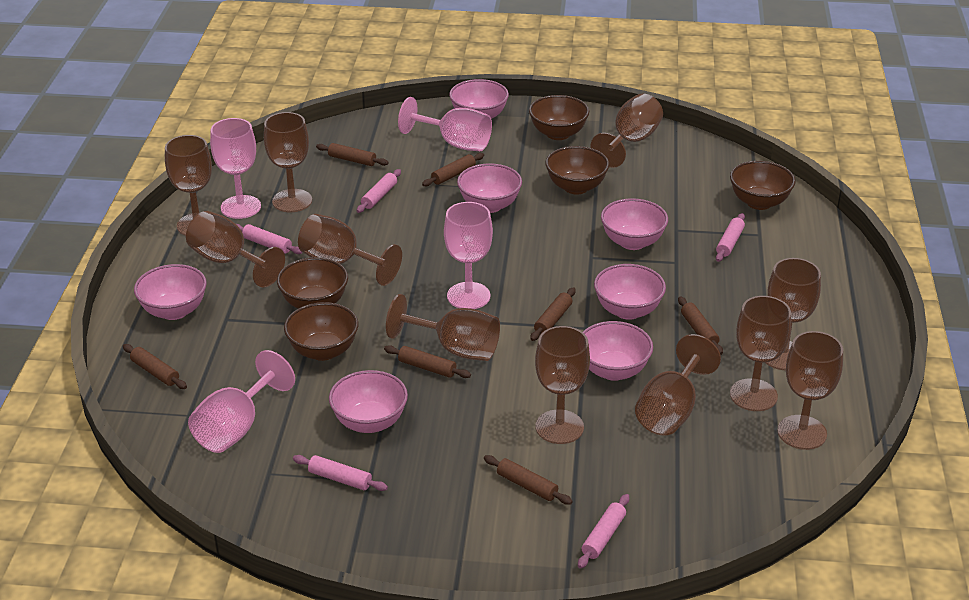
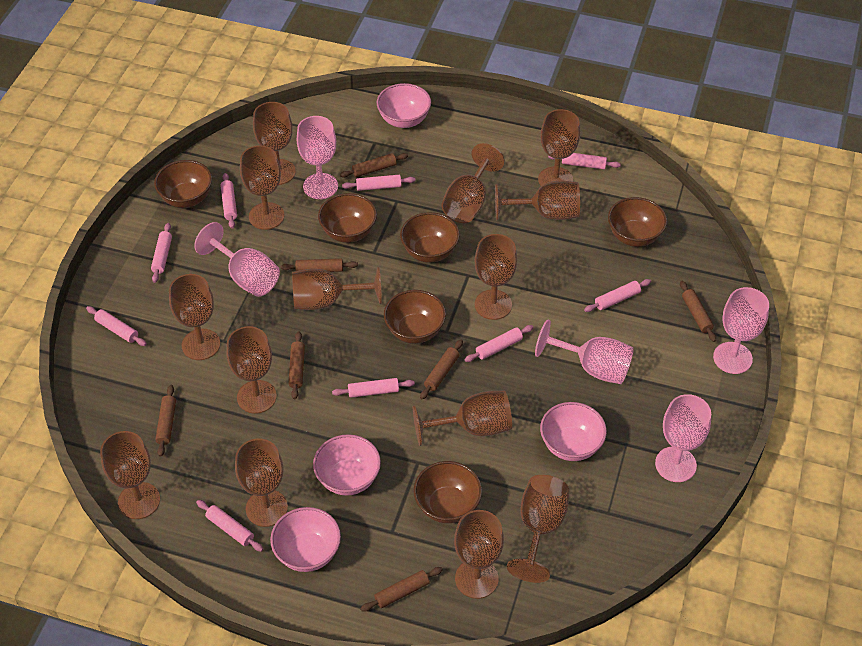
brown bowl: [277,257,348,309] [284,302,358,361] [529,95,589,140] [546,146,609,194] [730,161,795,210] = 5 -> [154,160,212,208] [318,193,377,243] [384,290,446,344] [400,212,460,263] [414,461,482,523] [608,197,667,247] = 6
brown goblet: [165,135,212,236] [186,211,285,287] [264,112,312,212] [298,214,402,286] [386,294,500,361] [535,326,590,444] [591,93,663,168] [635,334,721,435] [730,296,791,411] [766,258,821,370] [777,331,843,450] = 11 -> [100,431,160,519] [169,274,220,360] [226,326,277,414] [235,438,288,527] [240,145,285,230] [253,102,296,185] [292,267,382,310] [413,390,512,446] [441,143,505,223] [454,510,504,599] [475,234,517,320] [495,181,580,220] [507,475,569,583] [538,109,580,186] = 14
pink bowl: [134,264,207,320] [329,370,408,433] [449,79,509,119] [457,163,522,213] [583,321,653,381] [594,264,666,320] [601,198,668,250] = 7 -> [270,507,341,572] [313,434,381,496] [377,83,431,128] [540,402,607,461] = 4
pink goblet: [188,350,295,453] [210,118,261,219] [398,97,492,151] [444,202,493,309] = 4 -> [194,222,280,297] [297,116,338,199] [535,319,634,384] [655,394,711,482] [713,287,769,374] = 5
pink rolling pin: [236,224,303,254] [293,455,388,491] [357,169,401,213] [578,494,629,569] [716,213,745,262] = 5 -> [86,306,147,346] [151,223,172,283] [196,500,263,552] [221,173,237,229] [332,378,415,398] [342,175,415,191] [465,325,534,362] [548,153,621,169] [584,279,651,312] = 9

